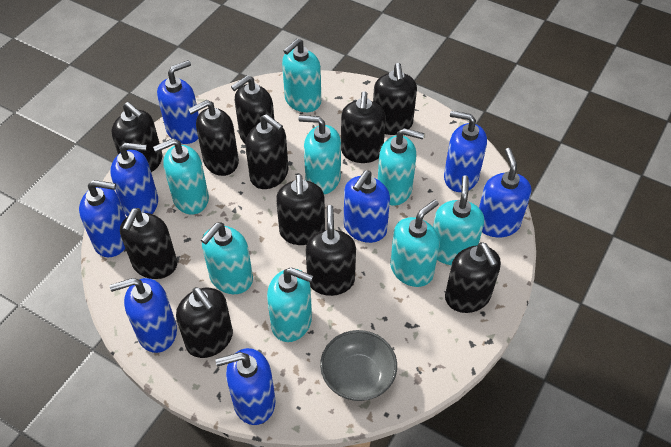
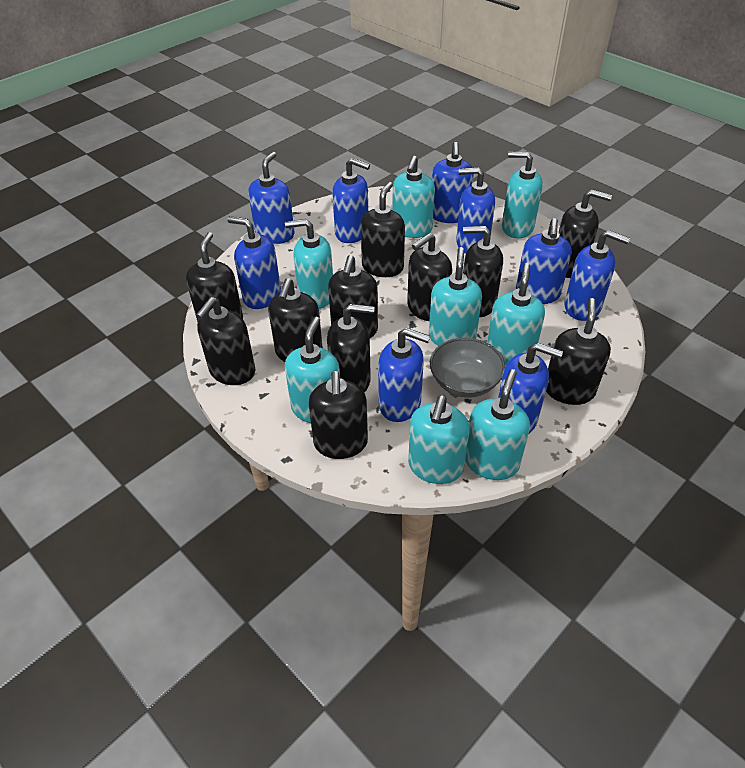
blue soap dispenser: [79,180,126,257] [110,143,158,217] [110,278,177,353] [157,60,199,144] [215,348,276,425] [344,170,390,243] [444,111,487,192] [479,148,531,237] = 8 -> [227,216,281,309] [248,152,294,244] [332,158,370,243] [378,328,430,422] [432,142,474,223] [456,167,495,253] [498,343,563,434] [516,218,572,304] [564,230,630,321] = 9

